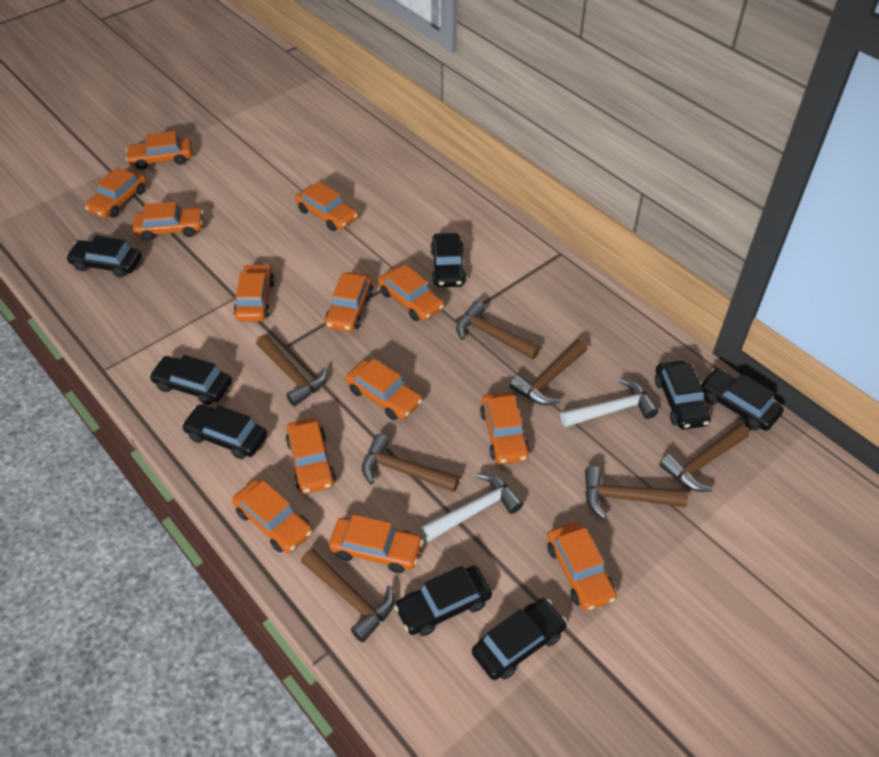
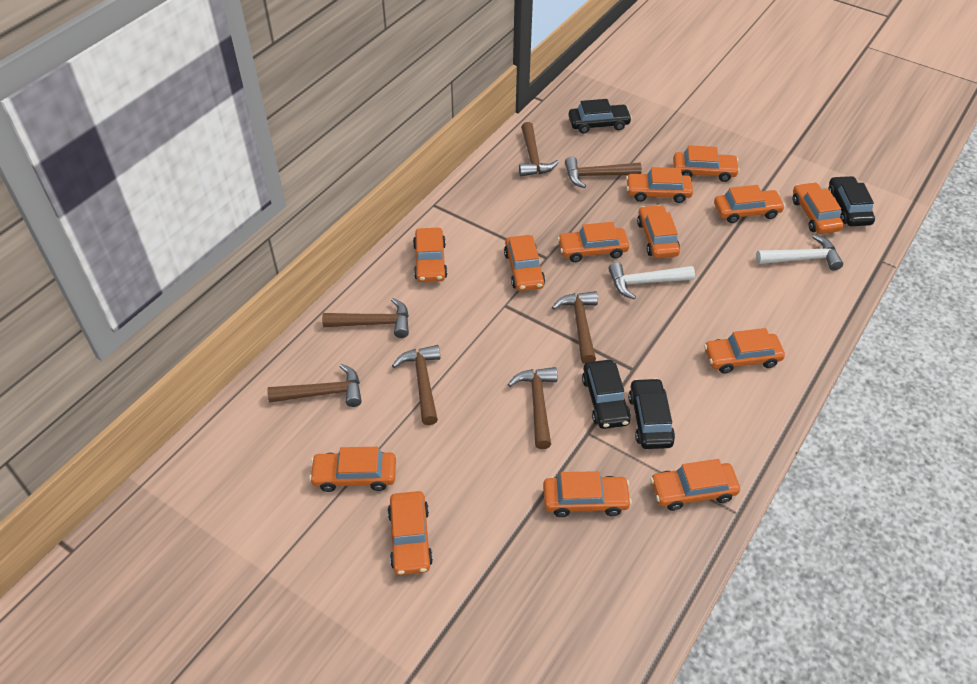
black car: [66,236,142,278] [149,355,232,405] [182,404,267,459] [394,566,492,636] [430,233,467,287] [472,598,567,680] [655,361,711,429] [700,368,784,431] = 8 -> [569,99,632,134] [582,360,631,429] [628,378,675,449] [828,176,875,226] = 4

